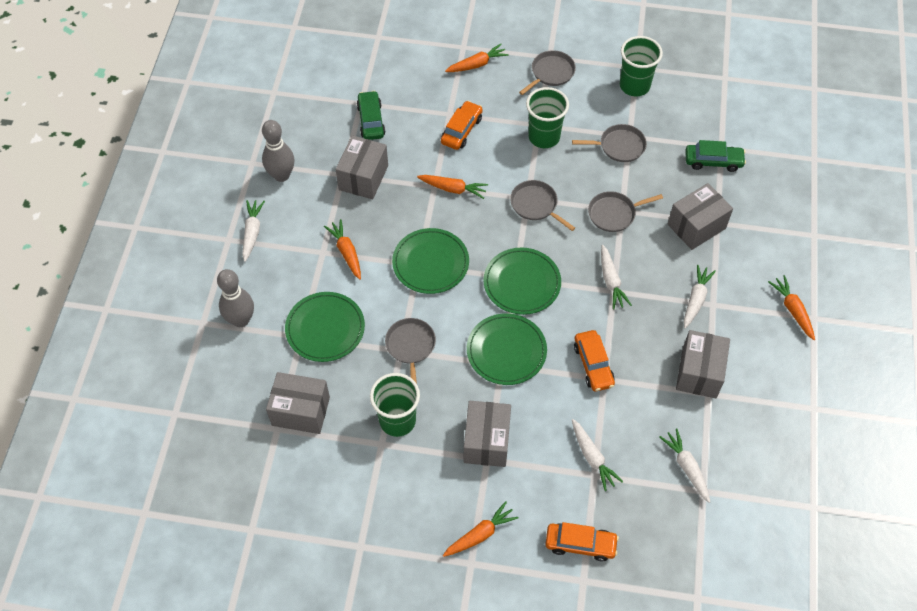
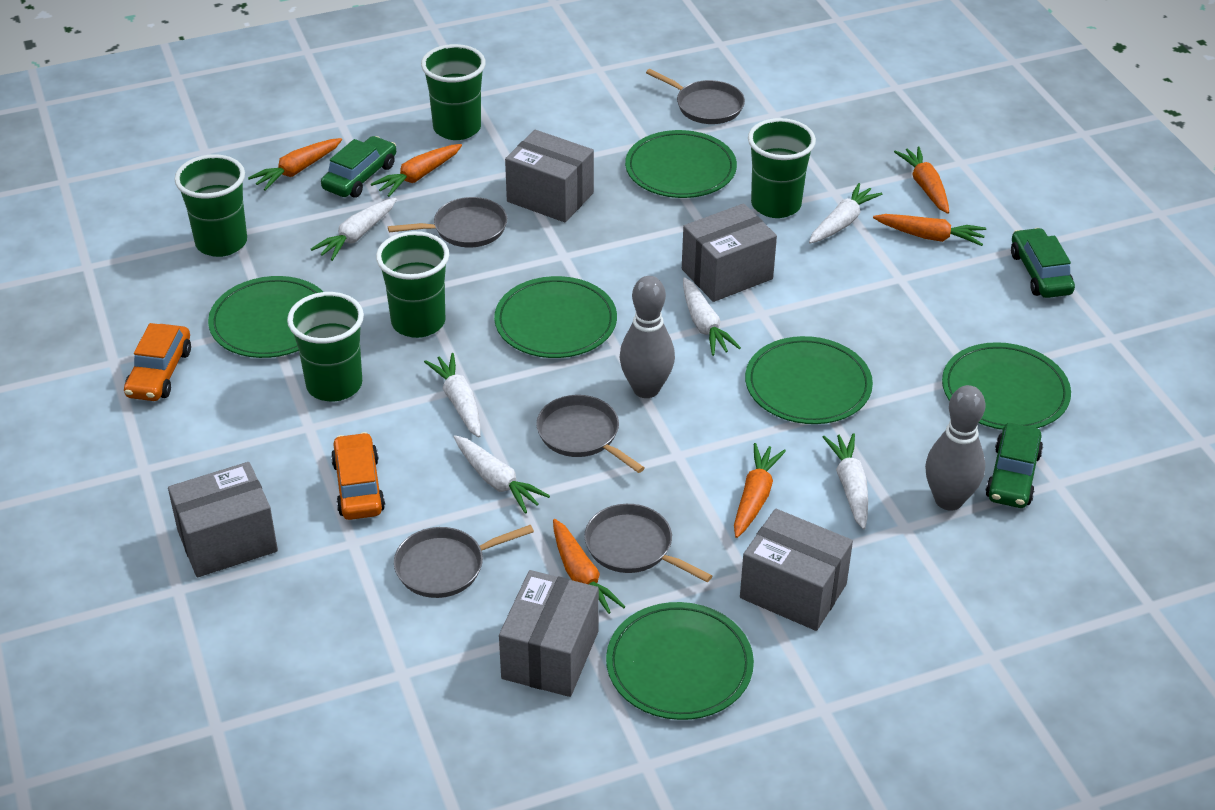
green car: [356,91,386,140] [685,140,746,172] = 2 -> [321,136,396,198] [985,423,1043,508] [1011,228,1075,298] = 3
green cup: [370,373,420,437] [526,87,569,148] [620,36,663,97] = 3 -> [174,154,247,257] [287,292,364,401] [376,231,449,338] [421,44,486,140] [748,118,816,218] = 5
green plate: [285,292,365,362] [392,228,469,294] [467,313,547,385] [483,247,561,315] = 4 -> [208,276,323,358] [494,276,617,358] [606,602,754,720] [625,130,737,198] [745,336,873,424] [942,342,1071,430] = 6
orange car: [441,101,483,150] [545,522,619,562] [574,330,615,392] = 3 -> [124,323,191,401] [331,432,385,520] = 2
orange carrot: [324,219,361,280] [417,175,488,199] [443,501,519,557] [445,44,509,72] [768,275,815,340] = 5 -> [248,138,342,191] [371,144,462,197] [553,519,626,614] [734,443,786,538] [873,214,986,246] [894,146,949,214] = 6
white carrot: [242,200,265,262] [572,419,623,491] [601,245,632,309] [659,428,710,503] [684,265,716,329] = 5 -> [311,198,397,261] [424,353,481,438] [454,435,550,514] [683,277,741,356] [809,183,882,244] [823,433,868,529] = 6

